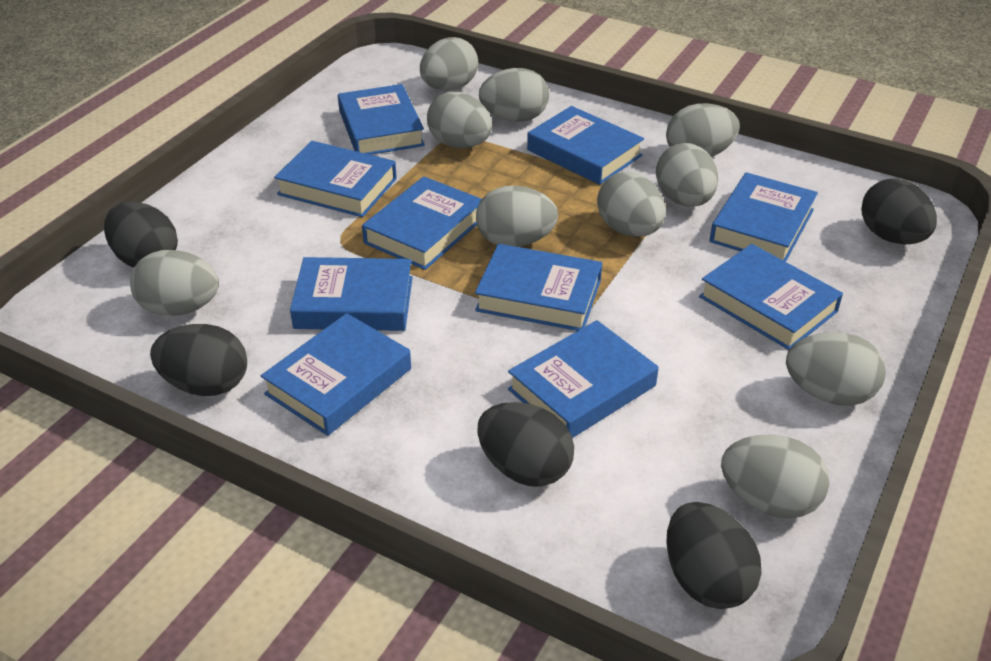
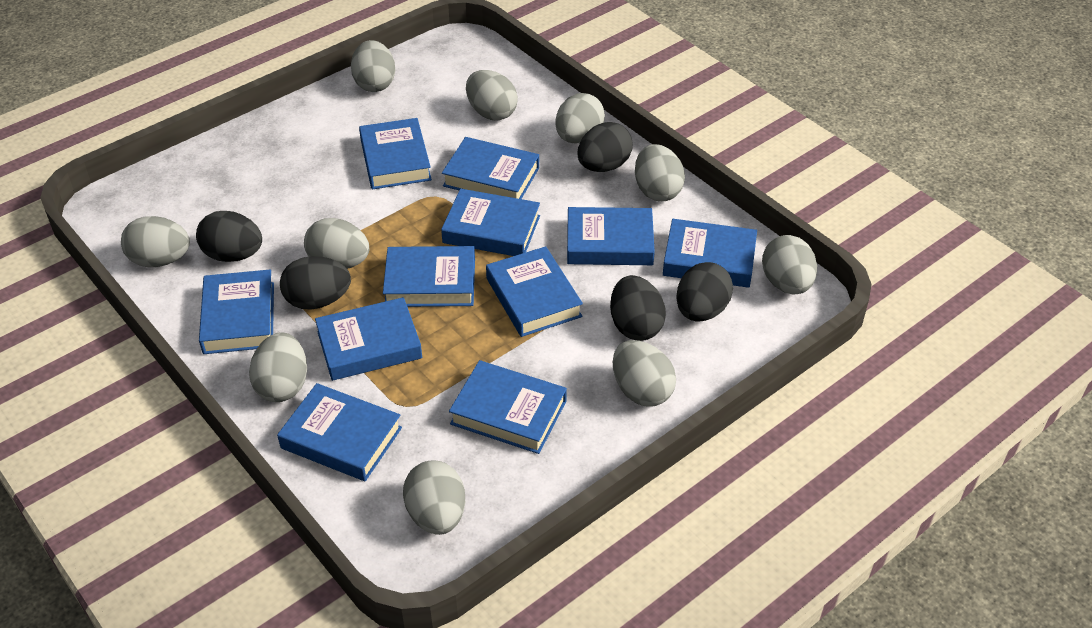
blue book: [261,313,411,436] [274,141,397,217] [290,257,413,331] [338,84,425,155] [362,176,482,270] [475,244,602,331] [508,320,659,438] [527,106,644,185] [699,244,843,350] [710,172,818,262] = 10 -> [199,270,274,354] [277,383,402,481] [315,297,422,381] [359,118,432,189] [383,246,475,307] [441,189,540,256] [442,137,539,199] [449,360,567,454] [486,246,583,337] [567,207,655,265] [663,219,757,288] = 11

